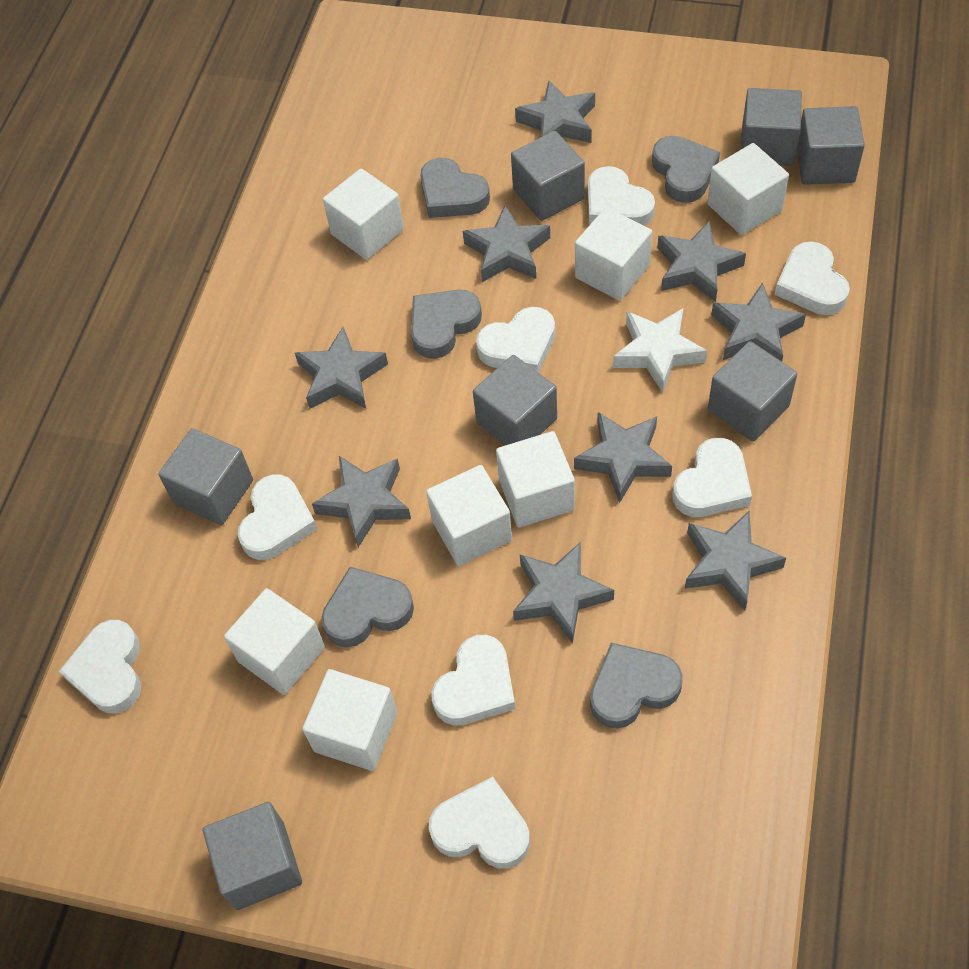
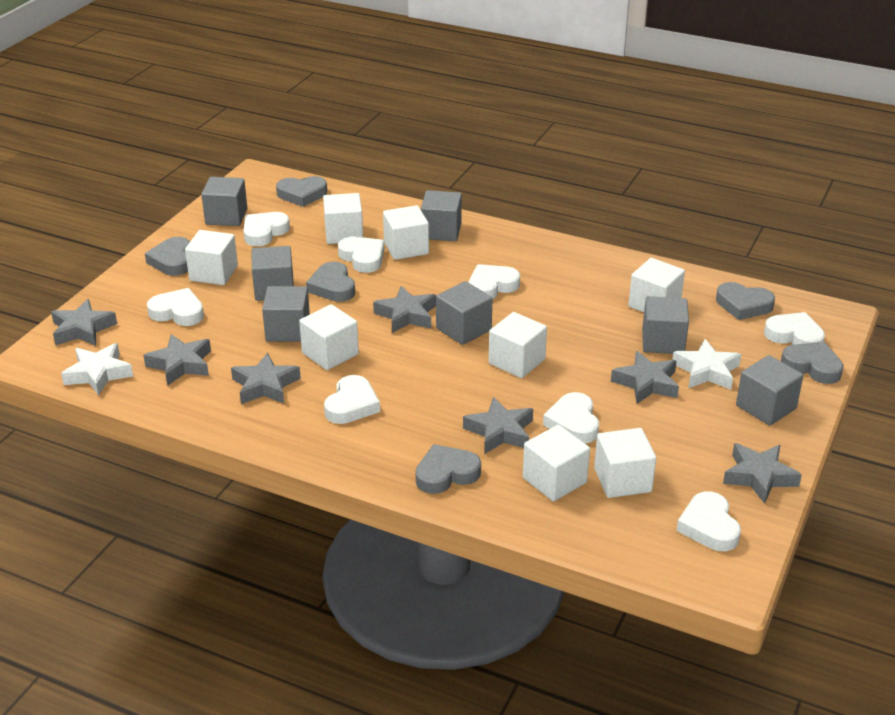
grey heart: [321,567,414,647] [411,290,482,359] [420,158,490,218] [590,643,683,729] [652,136,720,203] = 5 -> [145,237,190,276] [276,176,327,207] [306,262,355,302] [416,444,481,494] [716,282,775,320] [781,342,844,384] = 6
grey star: [295,327,388,409] [312,456,411,547] [463,205,550,282] [513,542,614,644] [515,80,595,143] [574,412,672,503] [657,221,746,302] [685,511,786,611] [711,282,806,361] = 9 -> [51,299,117,346] [143,334,211,386] [231,353,301,404] [373,286,436,333] [463,397,533,454] [611,351,679,404] [723,443,802,504] = 7
white cube: [224,588,325,695] [302,669,397,771] [323,168,404,260] [426,465,512,566] [496,431,575,527] [575,207,652,301] [707,143,789,235] = 7 -> [185,230,238,285] [299,304,359,370] [323,193,363,244] [383,205,429,260] [489,312,547,378] [523,425,590,502] [594,428,656,498] [629,258,685,312] = 8
white star: [613,308,707,393] = 1 -> [61,343,133,396] [672,339,741,390] = 2

